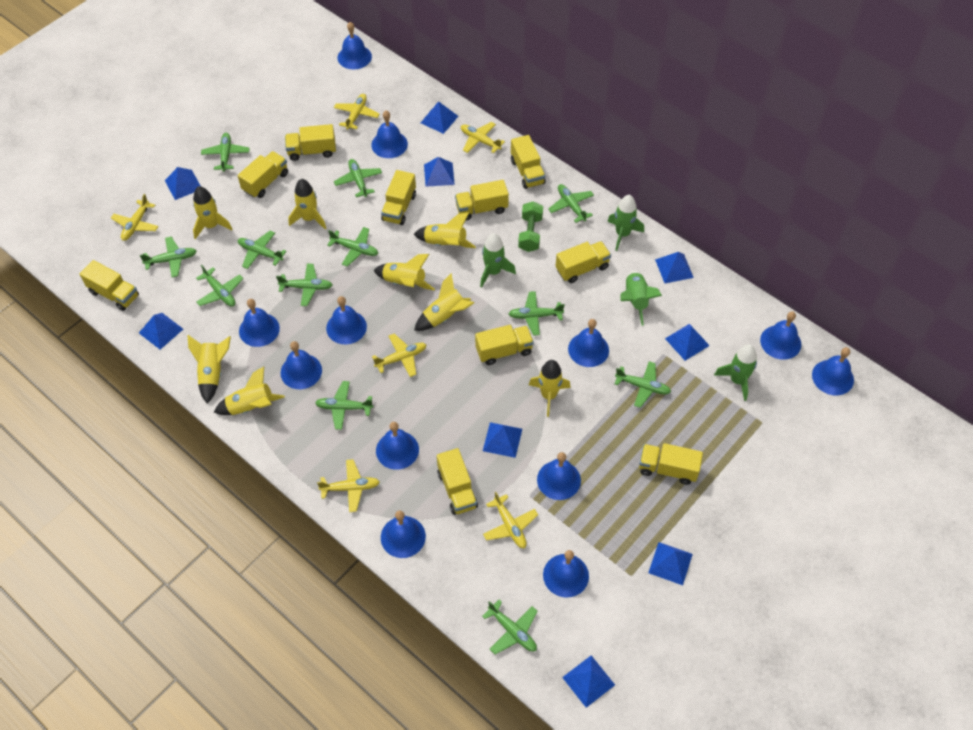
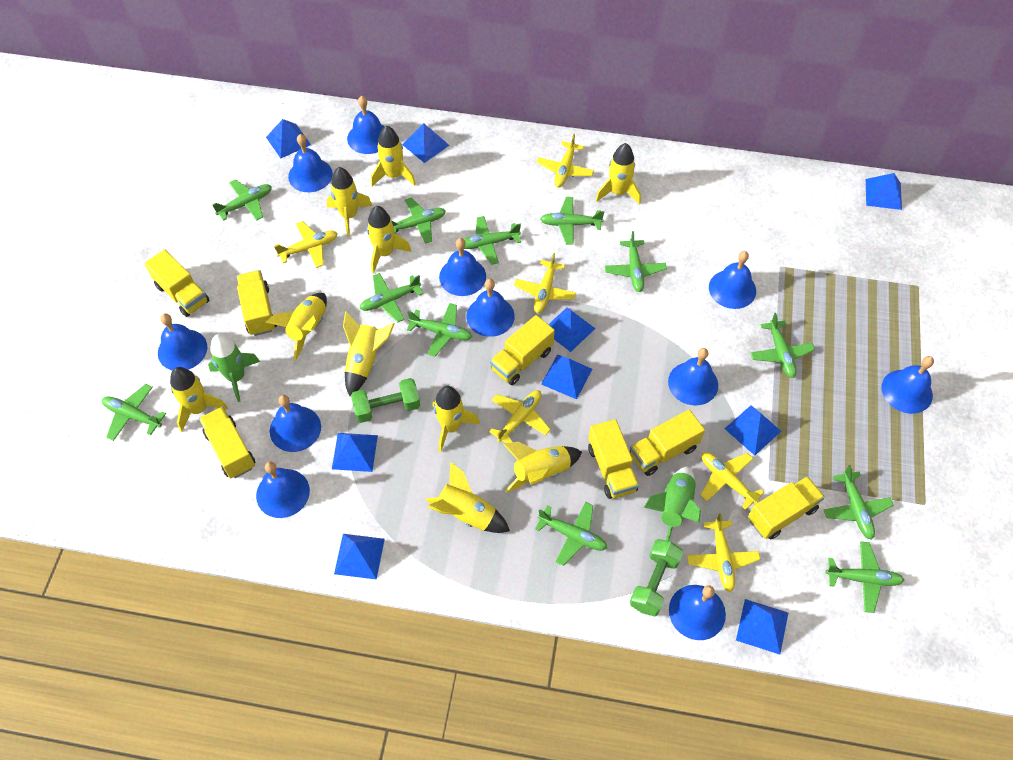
blue bell: [239,299,280,347] [281,341,322,389] [326,296,367,344] [338,22,372,69] [371,110,408,158] [376,422,419,470] [381,511,426,558] [537,452,581,500] [543,550,589,598] [568,319,609,367] [760,311,801,360] [812,347,854,395] = 12 -> [158,313,207,371] [256,461,310,518] [270,395,321,452] [288,134,333,192] [347,96,385,154] [439,238,486,296] [467,279,515,337] [668,348,718,405] [669,585,726,640] [709,251,756,309] [882,356,934,414] = 11
green dumbbell: [518,201,543,252] = 1 -> [351,378,420,423] [630,539,683,616] = 2
green rocket: [480,233,516,287] [607,195,644,251] [620,270,662,326] [714,344,757,401] = 4 -> [208,334,260,402] [644,466,701,541] = 2
yellow rocket: [188,335,231,403] [193,186,232,239] [214,366,285,415] [288,179,327,230] [374,254,435,290] [414,212,476,248] [414,273,474,331] [529,360,571,417] = 8 -> [170,367,228,432] [266,293,327,360] [327,167,372,237] [343,311,394,396] [367,206,411,273] [371,125,416,186] [426,462,510,533] [433,386,480,452] [503,442,582,493] [595,143,641,205] = 10
yellow truck: [80,260,139,311] [238,151,288,198] [285,124,336,161] [381,170,416,225] [437,448,478,515] [455,180,509,221] [475,325,534,365] [511,135,546,189] [556,241,611,283] [639,443,703,485] = 10 -> [144,249,210,317] [199,407,255,479] [237,270,277,336] [490,315,555,385] [588,419,639,499] [630,410,705,476] [748,476,825,539] = 7

